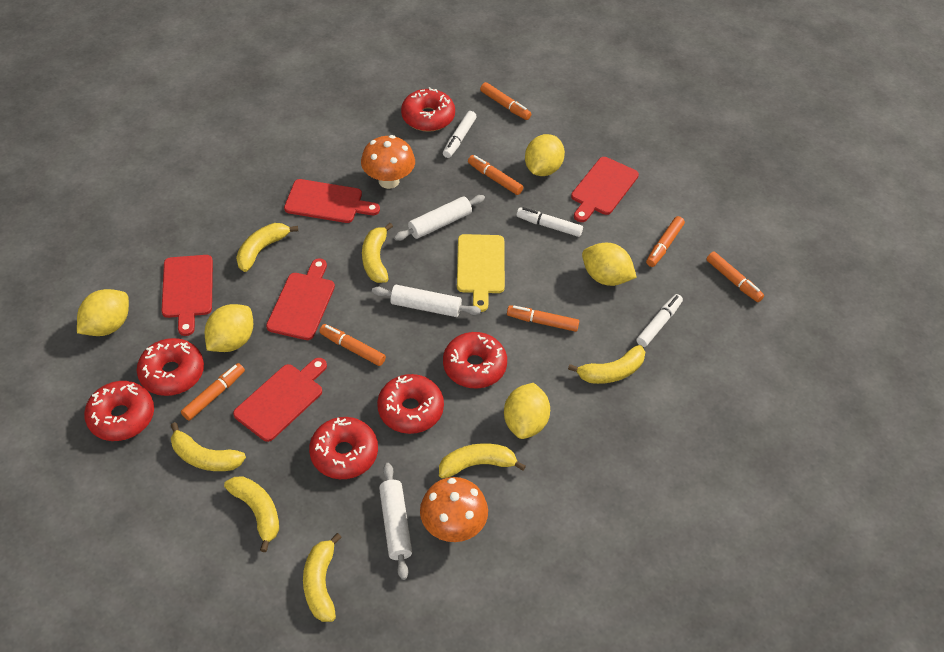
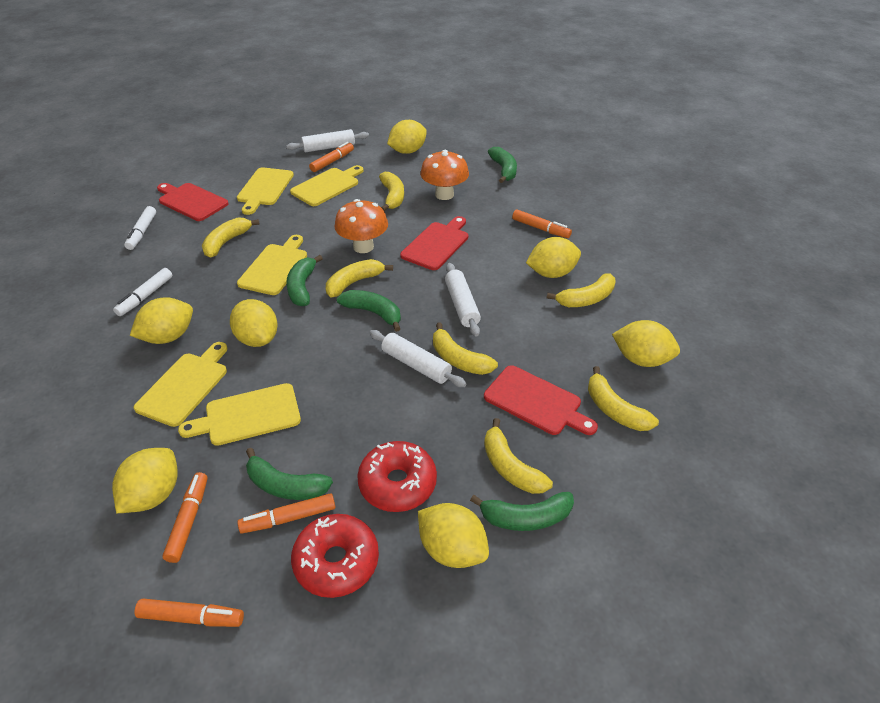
green banana: none = 0 -> [246,448,333,500] [286,255,323,306] [336,290,401,332] [470,492,574,531] [488,147,517,183] = 5
orange marker: [181,363,245,421] [319,324,386,366] [468,155,523,195] [480,82,531,120] [507,305,579,332] [646,216,685,267] [706,252,764,302] = 7 -> [134,599,244,627] [162,472,208,563] [237,493,335,534] [309,142,354,172] [512,209,572,238] = 5
red cutting board: [162,255,213,336] [233,358,327,442] [266,258,335,340] [284,179,380,223] [571,157,639,222] = 5 -> [157,183,229,221] [400,216,468,270] [484,365,598,435] = 3
red donut: [84,381,154,441] [137,338,204,396] [309,417,378,479] [377,374,444,434] [401,87,455,132] [443,332,507,388] = 6 -> [291,514,379,598] [357,441,437,512] = 2
white marker: [443,111,477,158] [517,207,583,237] [636,294,683,347] = 3 -> [113,268,172,316] [124,206,156,250] = 2
yellow cutting board: [457,234,505,312] = 1 -> [134,342,227,427] [178,383,301,446] [237,167,294,215] [237,235,307,295] [290,165,364,206] = 5
yellow lemon: [77,289,129,336] [204,304,253,352] [504,383,550,439] [525,134,565,176] [582,243,637,286] = 5 -> [112,448,178,513] [130,297,193,344] [230,299,278,347] [387,120,427,154] [418,503,489,568] [526,237,581,278] [612,320,680,367] = 7

